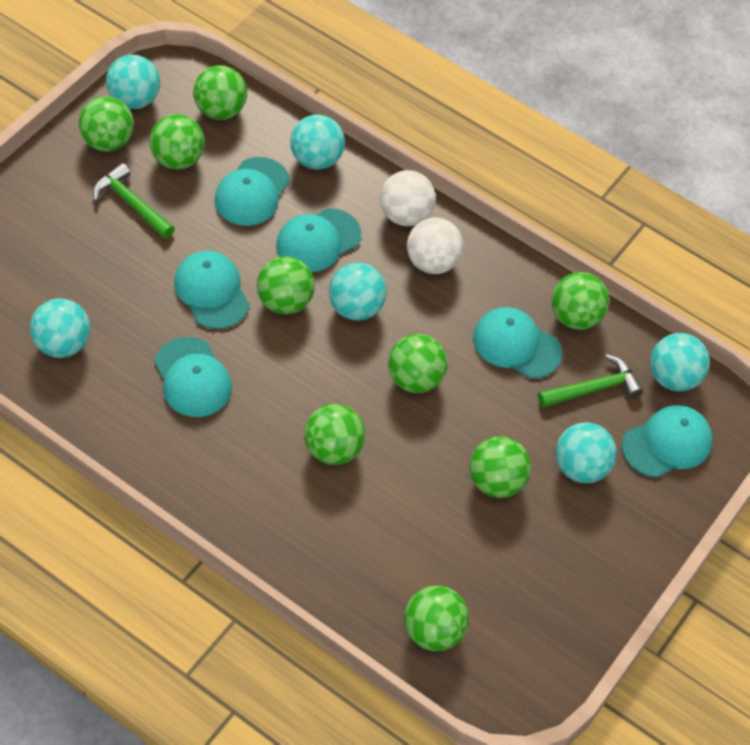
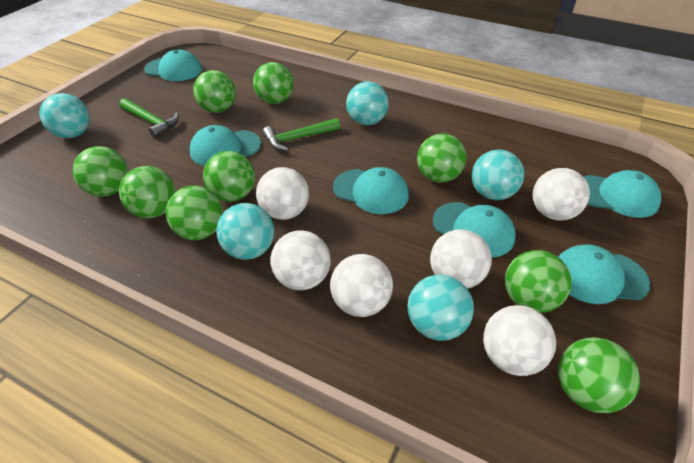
turquoise ball: [30,298,90,358] [106,55,160,109] [290,114,345,170] [329,263,387,321] [555,422,617,483] [650,333,710,392] = 6 -> [39,93,90,138] [217,203,274,260] [346,81,389,125] [407,275,474,341] [472,150,524,200] = 5
white ball: [380,170,436,226] [407,218,463,274] = 2 -> [256,167,309,220] [270,230,330,290] [330,254,393,317] [430,229,492,289] [483,305,556,376] [533,168,590,221] = 6

